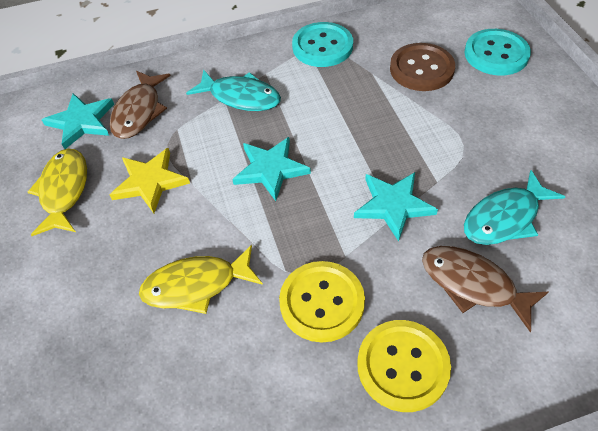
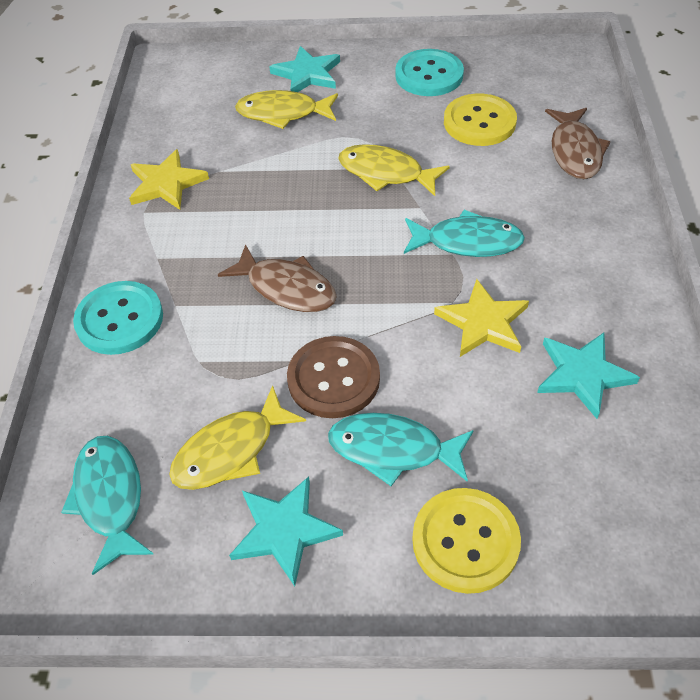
turquoise fish: [186,69,281,111] [464,170,565,245] = 2 -> [61,436,154,575] [328,413,474,486] [404,210,525,257] = 3
yellow fish: [28,149,87,236] [139,245,263,314] = 2 -> [169,385,306,490] [235,90,338,129] [338,144,450,196] = 3
yellow star: [110,148,190,213] = 1 -> [129,149,209,210] [434,279,529,357] = 2

